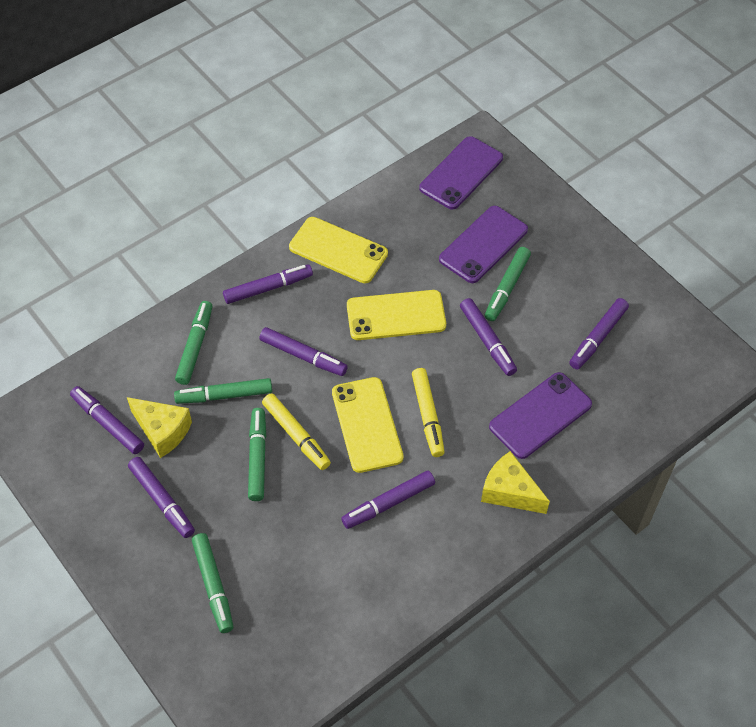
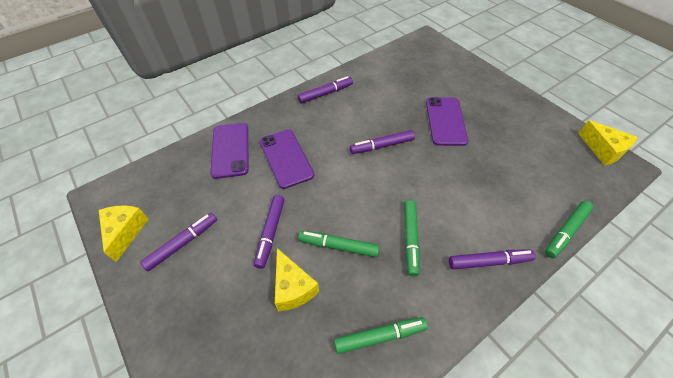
green marker: [174,378,272,404] [175,301,212,385] [192,533,234,633] [248,408,266,501] [485,247,531,321] = 5 -> [298,231,380,257] [334,317,428,354] [404,200,420,277] [545,201,593,258] = 4
purple marker: [70,386,144,454] [128,457,195,538] [223,264,313,304] [260,327,348,376] [341,471,435,529] [460,298,517,376] [569,298,629,369] = 7 -> [140,213,217,271] [254,195,285,269] [298,76,353,104] [350,130,415,154] [449,249,535,270] = 5
yellow cheese: [127,397,192,458] [481,451,550,514] = 2 -> [99,205,149,262] [275,248,319,311] [578,120,637,166] = 3
yellow marker: [262,393,331,470] [412,368,445,457] = 2 -> none = 0
yellow phone: [289,217,388,283] [332,377,404,473] [347,290,446,340] = 3 -> none = 0

